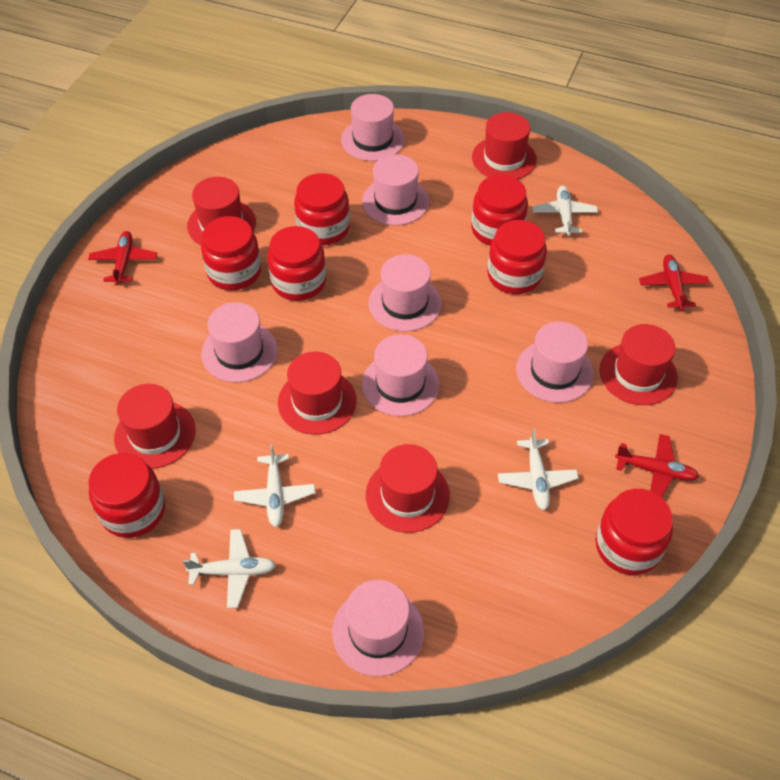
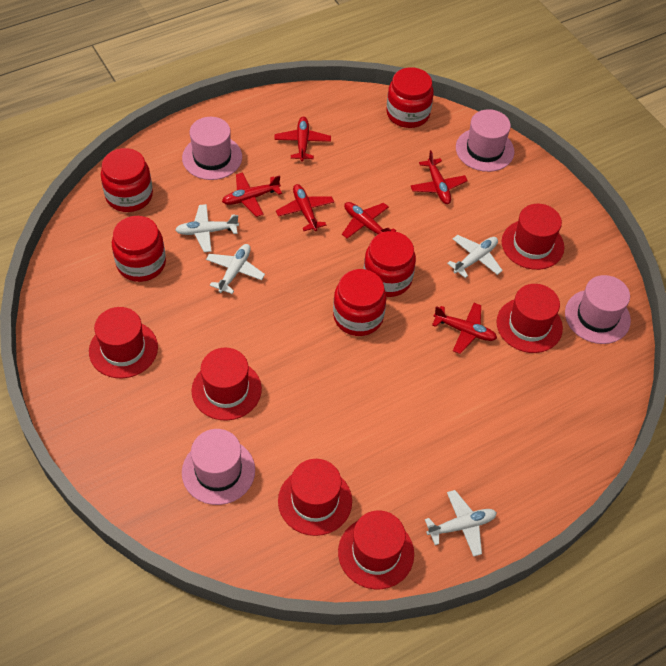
pink hat: [201,302,278,382] [332,580,424,676] [341,94,405,161] [362,154,429,225] [362,334,439,416] [368,254,442,332] [516,321,594,403] = 7 -> [182,117,242,180] [182,429,255,505] [456,109,514,172] [565,275,631,344] = 4
red jar: [88,453,165,538] [201,216,261,290] [267,226,326,301] [294,173,350,245] [471,175,528,246] [487,220,547,294] [596,489,673,575] = 7 -> [101,148,153,212] [112,216,166,282] [333,269,386,336] [364,231,416,297] [387,67,434,128] = 5
red plane: [88,231,157,285] [615,434,699,498] [639,255,709,311] = 3 -> [222,173,282,217] [274,117,331,162] [276,184,334,231] [342,202,396,239] [411,150,468,204] [432,303,497,354] = 6

